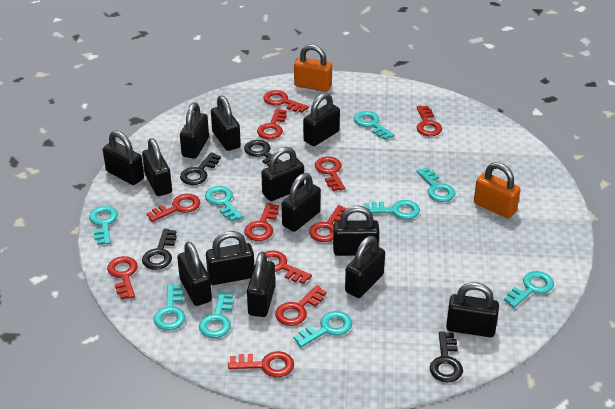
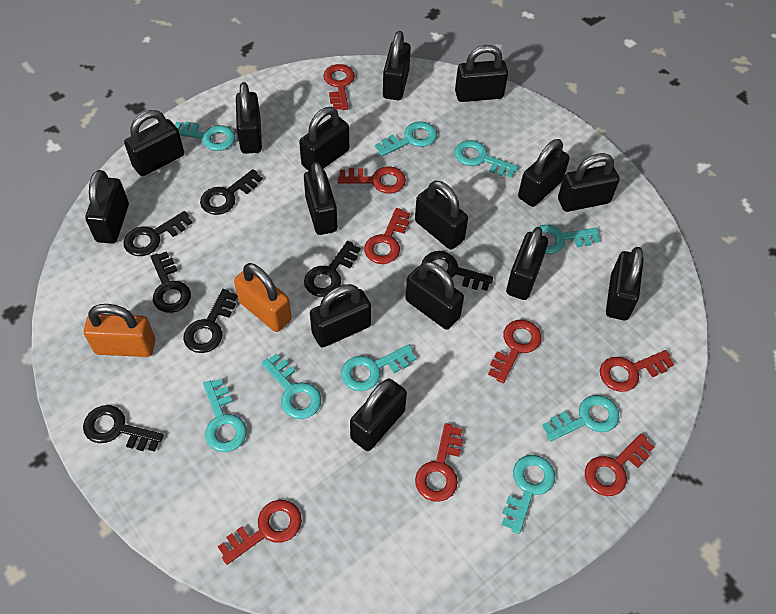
black key: [142,229,177,270] [180,152,221,185] [244,140,283,166] [430,331,463,382] = 4 -> [83,405,164,452] [123,211,192,256] [150,251,191,313] [183,289,238,353] [200,169,263,215] [304,241,361,297] [422,251,493,291] = 7
black padlock: [103,131,144,185] [142,138,172,196] [177,242,212,306] [180,103,209,159] [206,231,254,285] [211,95,241,151] [247,252,275,317] [261,147,304,201] [282,173,321,232] [303,93,340,146] [333,206,379,256] [345,236,385,298] [446,282,499,337] = 13 -> [85,170,129,244] [124,110,184,176] [236,82,262,154] [299,107,349,171] [304,162,337,235] [310,284,371,348] [350,379,407,451] [383,31,411,100] [405,261,464,330] [415,181,468,250] [455,45,508,102] [506,227,548,300] [518,139,570,207] [558,153,619,212] [606,247,644,320] = 15
red key: [107,256,138,300] [146,194,200,222] [228,351,294,377] [244,203,279,241] [257,108,287,139] [263,90,309,113] [265,251,312,284] [275,285,327,326] [309,205,347,242] [315,157,345,191] [417,106,442,136] = 11 -> [218,500,302,565] [323,64,355,110] [338,167,406,193] [364,208,410,264] [415,423,463,502] [488,320,542,383] [585,433,654,496] [600,350,674,392] = 8

